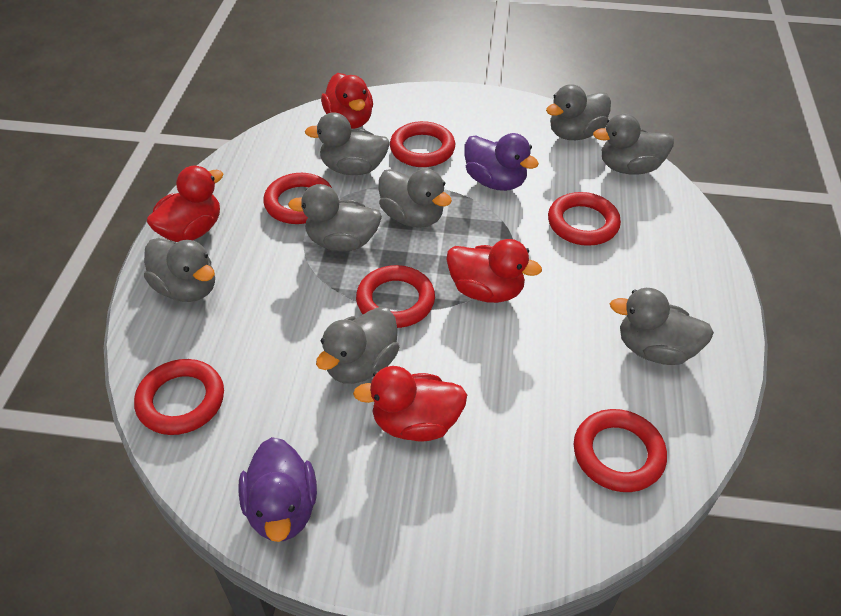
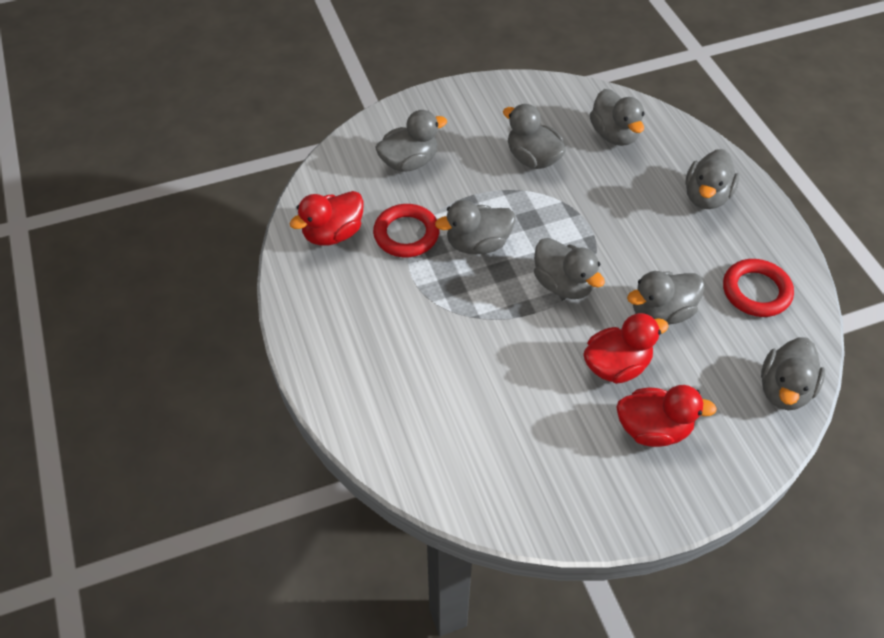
purple duck: [238,437,317,542] [464,133,539,191] = 2 -> none = 0
red duck: [147,166,223,242] [321,73,373,129] [353,366,467,441] [446,239,542,303] = 4 -> [289,191,364,246] [583,313,669,384] [616,385,717,447] = 3
red ring: [134,359,224,435] [263,173,332,224] [356,265,435,328] [390,121,455,167] [548,192,621,246] [574,409,667,492] = 6 -> [373,204,439,257] [723,259,794,317] = 2

